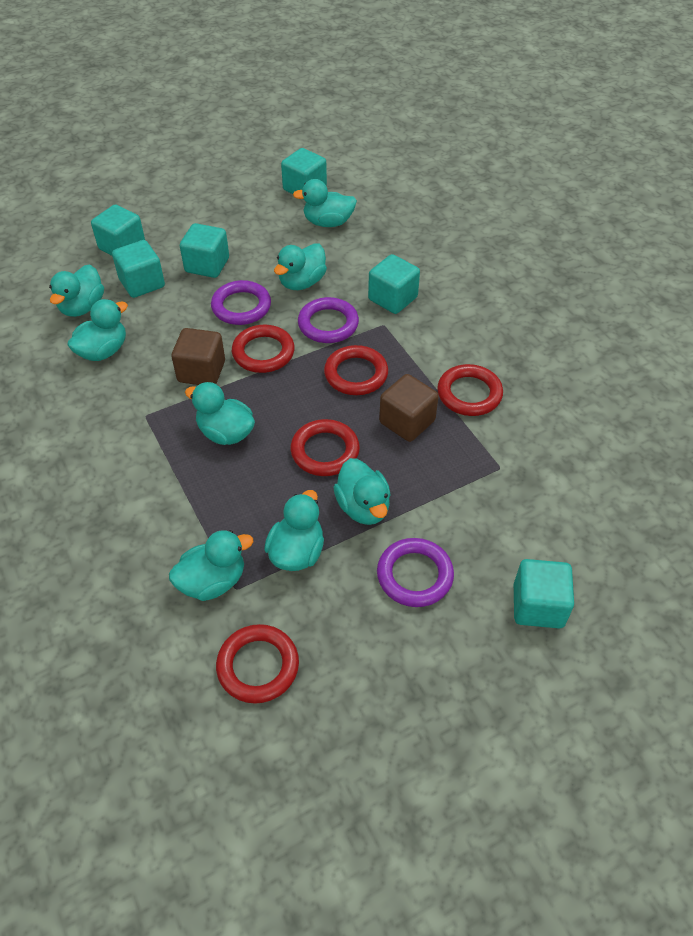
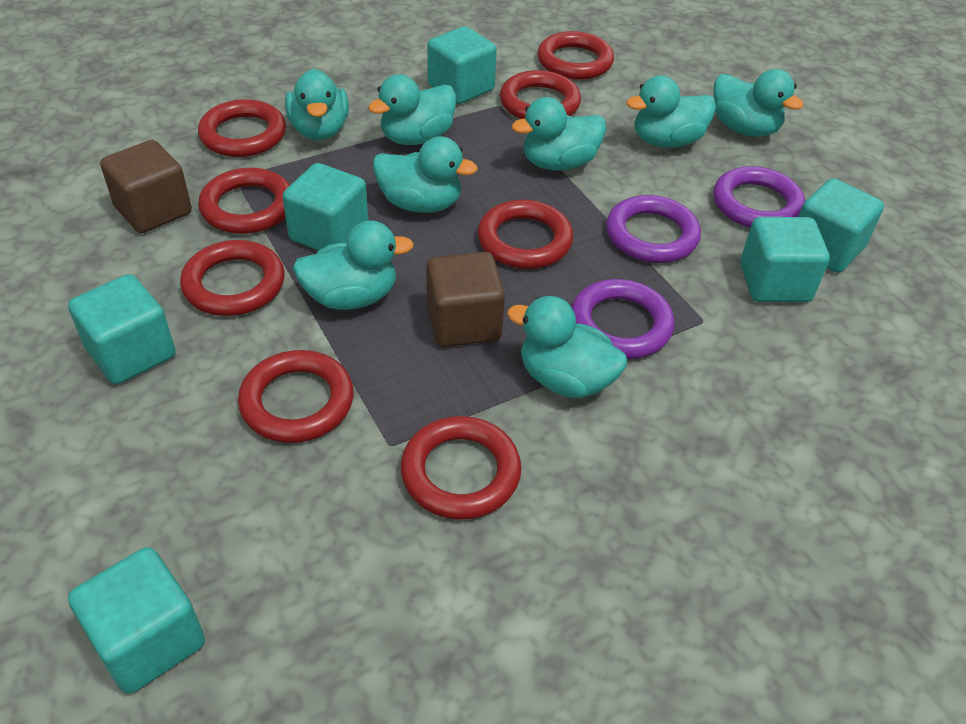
red ring: [216,624,299,704] [232,325,295,373] [291,419,360,476] [324,345,388,395] [437,364,503,416] = 5 -> [180,240,285,316] [198,99,286,157] [198,168,290,234] [238,350,354,443] [401,416,522,520] [478,200,573,269] [500,70,581,119] [537,31,614,80] = 8

